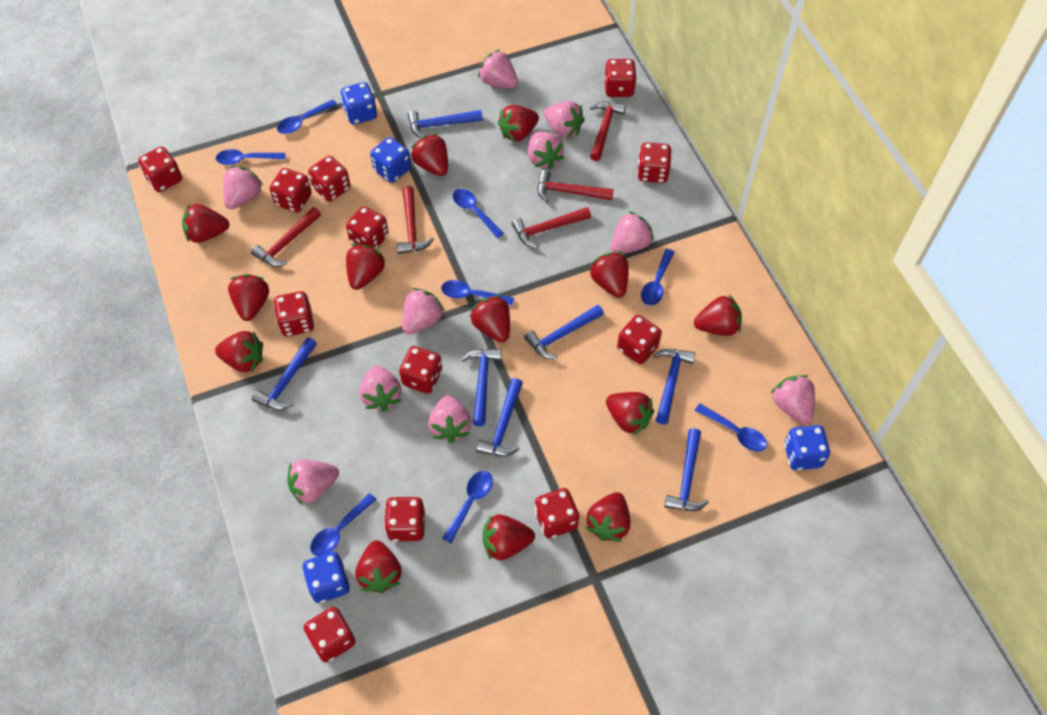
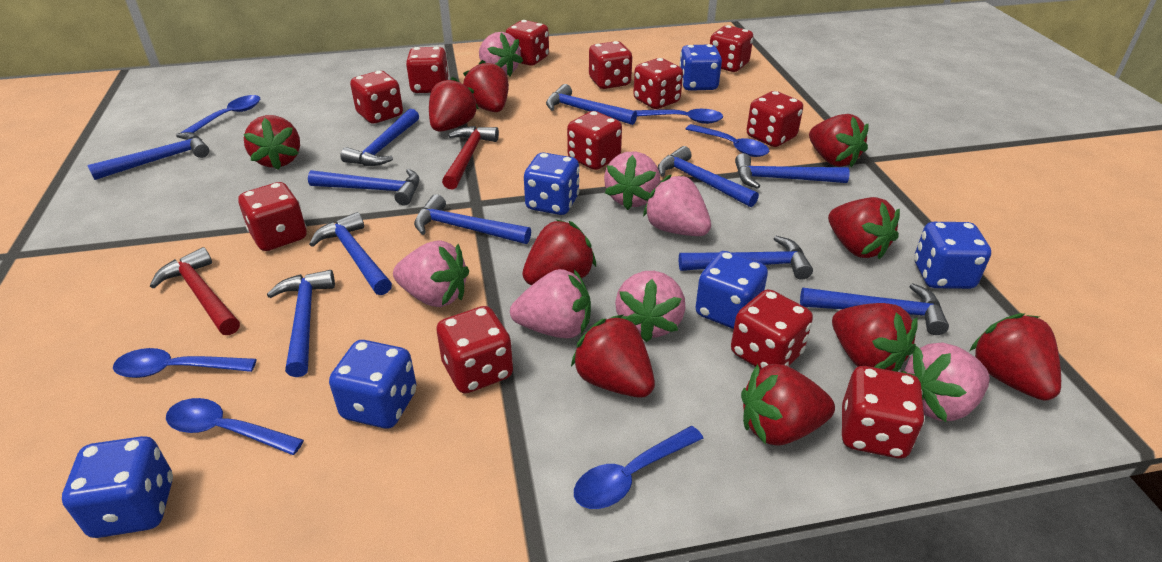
blue dice: [302,552,350,603] [340,82,377,125] [370,137,411,183] [784,425,830,471] = 4 -> [62,436,173,538] [329,340,417,428] [524,152,580,215] [679,44,722,91] [695,251,768,329] [914,222,991,289] = 6
blue hammer: [252,338,317,410] [408,110,483,138] [461,349,502,426] [476,378,523,457] [524,305,604,359] [654,349,696,424] [665,428,709,511] = 7 -> [87,132,209,180] [267,270,335,377] [308,169,420,206] [309,212,392,295] [340,109,419,166] [414,194,531,244] [546,84,637,125] [658,146,759,207] [679,236,813,280] [735,153,850,189] [800,283,949,335] = 11
blue spoon: [216,149,285,165] [277,100,337,134] [310,493,377,556] [441,280,514,306] [442,471,493,543] [453,189,504,238] [641,249,674,306] [695,403,767,452] = 8 -> [113,348,256,378] [166,398,304,455] [180,95,260,133] [574,426,703,509] [635,109,723,124] [686,124,770,157] = 6
pink strawberry: [223,166,263,210] [287,460,339,505] [359,365,401,411] [402,288,445,335] [428,395,471,443] [478,50,518,88] [528,131,564,170] [543,101,585,138] [611,211,654,254] [770,375,815,424] = 10 -> [393,240,469,307] [479,32,523,76] [510,269,591,338] [604,152,660,210] [615,271,685,342] [643,175,711,236] [901,342,990,422] = 7
red hammer: [251,207,321,267] [397,186,434,254] [512,207,591,248] [538,170,614,202] [590,102,626,161] = 5 -> [150,247,240,335] [442,126,499,189] = 2
red strawberry: [182,204,230,243] [215,331,263,373] [228,274,269,321] [346,244,386,290] [355,540,402,593] [411,133,448,176] [470,295,510,342] [483,514,535,560] [498,105,539,142] [586,492,630,542] [589,252,629,298] [606,392,654,435] [694,295,742,336] = 13 -> [244,115,300,170] [429,77,479,132] [463,60,509,112] [522,219,596,285] [571,315,655,397] [741,364,835,446] [809,114,868,167] [828,197,900,259] [832,303,918,372] [970,313,1061,401] = 10

